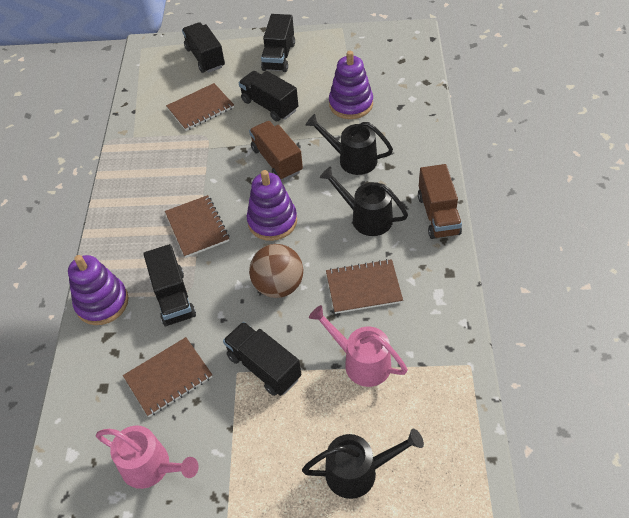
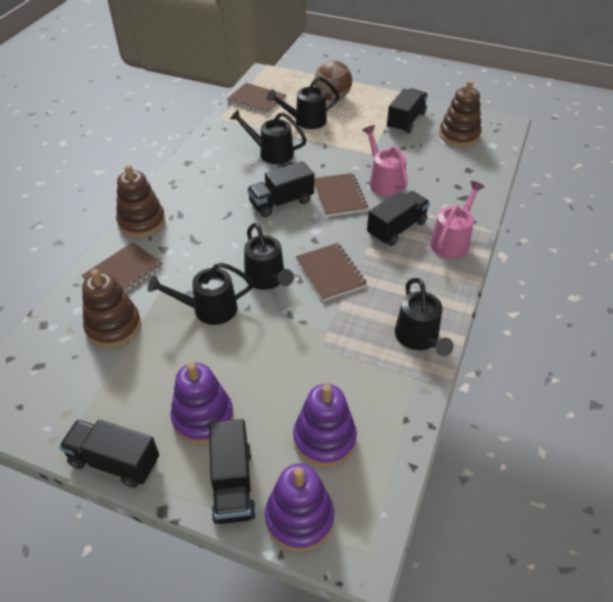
black watering can: [302,429,424,499] [306,114,393,175] [320,167,408,236] = 3 -> [148,263,253,325] [230,109,307,164] [244,223,294,290] [267,76,339,129] [395,278,454,356] = 5
brown stacking toy: none = 0 -> [82,269,141,348] [116,165,165,238] [439,80,481,147] = 3
brown truck: [249,121,303,180] [418,164,462,239] = 2 -> none = 0

